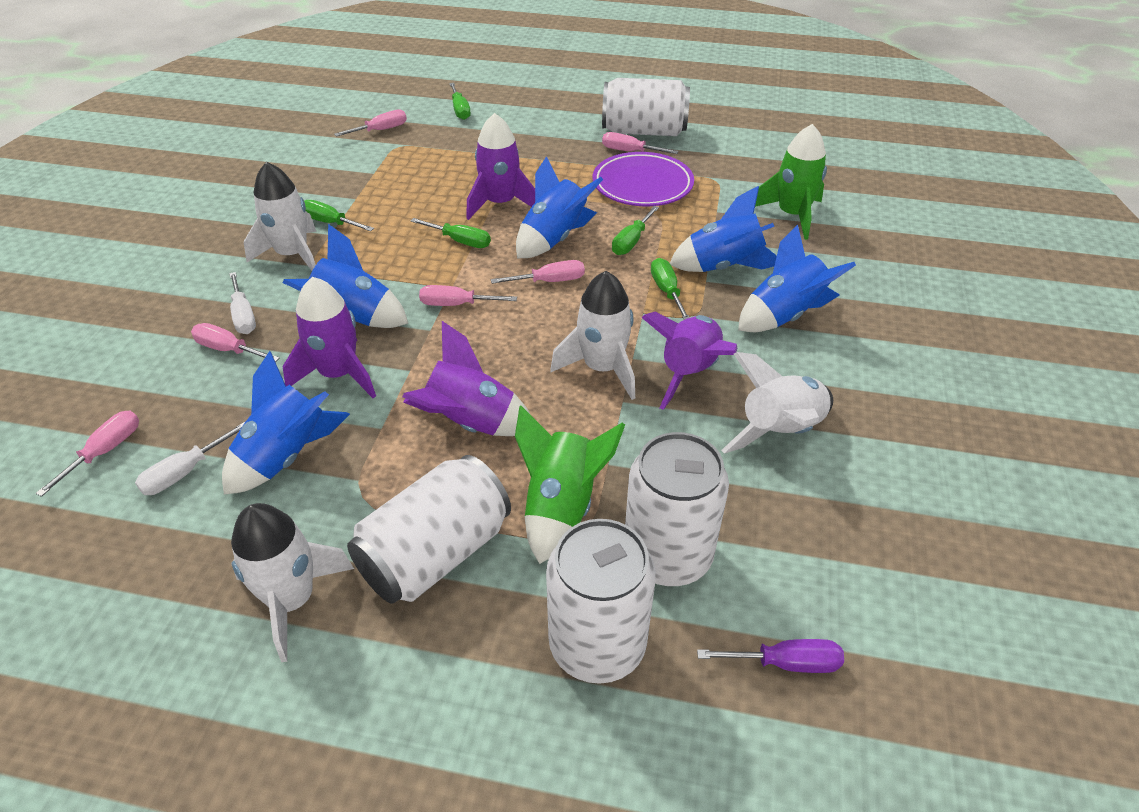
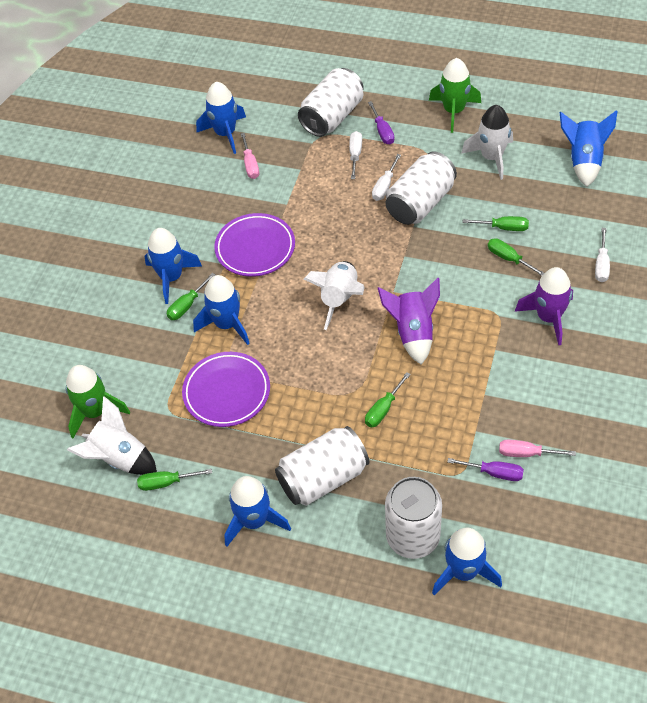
blue rocket: [222,351,350,495] [283,224,408,328] [516,156,603,258] [670,186,777,272] [738,225,856,332] = 5 -> [144,228,202,304] [193,275,250,345] [196,82,246,154] [224,476,291,546] [432,527,502,595] [560,110,617,187] = 6
pink screwdriver: [36,410,139,497] [191,323,280,362] [334,110,407,137] [419,285,517,306] [491,260,585,284] [602,132,678,154] = 6 -> [241,133,259,179] [499,440,576,457] = 2
purple plate: [593,152,694,206] = 1 -> [182,352,270,427] [214,213,295,277] = 2
purple rocket: [282,277,376,398] [402,321,530,436] [466,113,535,220] [641,312,737,410] = 4 -> [378,278,440,365] [515,267,573,346] = 2
purple screwdriver: [697,639,844,673] = 1 -> [368,101,394,145] [447,458,524,481] = 2
white rocket: [231,503,354,662] [244,162,316,271] [550,271,635,400] [721,352,833,454] = 4 -> [67,396,157,475] [304,261,365,330] [461,105,513,180] = 3
white screwdriver: [135,422,245,495] [229,272,256,334] = 2 -> [349,131,362,179] [372,154,401,201] [595,228,610,282] = 3

